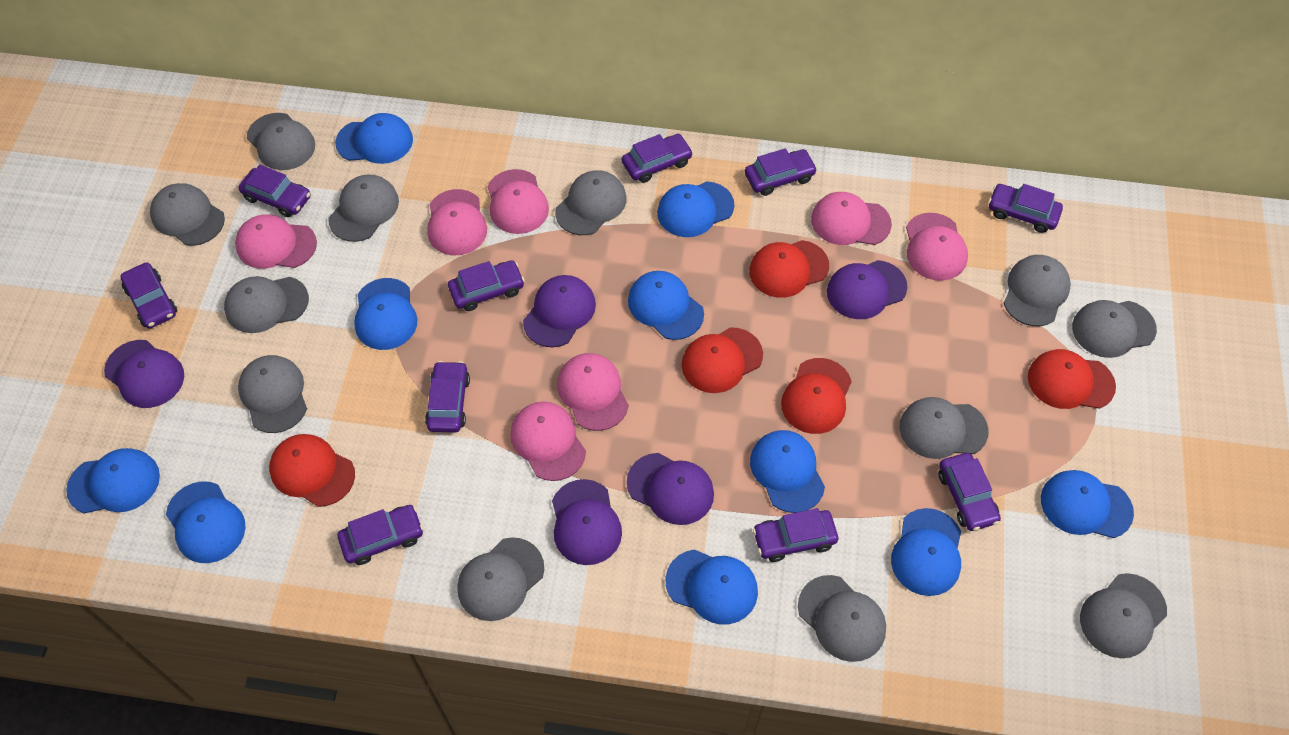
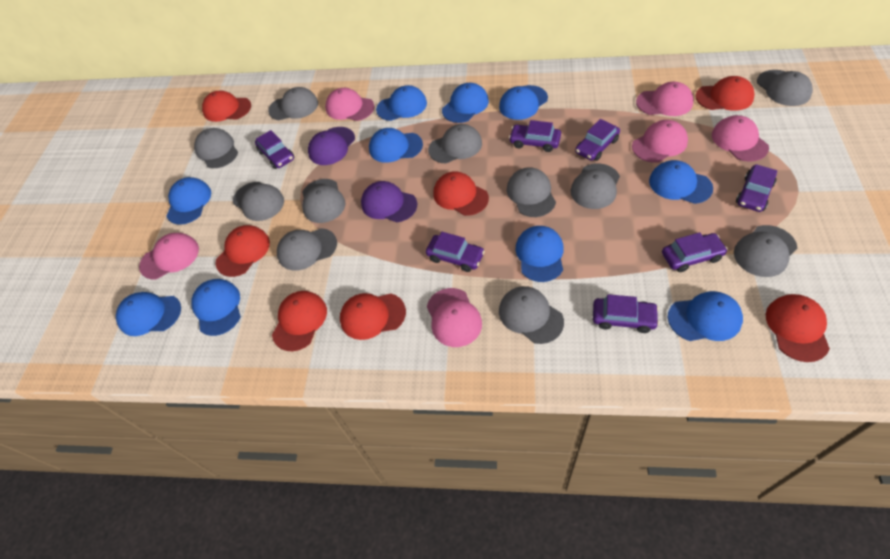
grey cap: [150,183,225,246] [224,276,309,333] [238,355,307,433] [247,113,315,170] [328,175,399,242] [457,537,544,621] [555,170,626,235] [798,575,886,662] [899,397,988,459] [1004,255,1071,326] [1072,300,1157,358] [1080,573,1167,658] = 12 -> [194,128,238,168] [233,182,284,221] [268,87,318,120] [277,228,337,271] [302,179,345,223] [428,124,482,164] [499,286,564,344] [507,167,556,217] [570,163,620,209] [734,225,797,277] [757,70,813,106] = 11
pink cap: [235,214,317,269] [427,189,487,255] [488,169,549,234] [510,401,586,481] [557,353,629,431] [811,192,892,245] [906,213,968,281] = 7 -> [139,233,199,279] [325,88,374,121] [427,288,482,347] [632,120,688,163] [636,82,694,116] [712,115,769,162] = 6
purple cap: [104,340,184,408] [523,275,596,347] [552,479,622,565] [627,453,714,525] [827,260,908,319] = 5 -> [308,127,355,165] [361,181,417,222] = 2
purple car: [121,262,177,329] [239,165,311,217] [337,505,423,565] [425,361,470,432] [448,260,525,311] [622,134,693,183] [745,148,817,196] [753,508,838,562] [938,453,1001,531] [988,184,1063,233] = 10 -> [255,130,294,169] [426,232,485,272] [509,120,561,152] [575,119,620,161] [593,294,659,333] [662,232,728,272] [736,164,777,212] = 7
red cap: [269,434,355,507] [682,327,763,393] [749,240,829,298] [781,358,852,434] [1028,349,1116,409] = 5 -> [202,90,251,122] [215,225,270,277] [272,291,327,351] [340,293,406,340] [433,171,489,216] [695,76,755,111] [766,294,830,362] = 7

